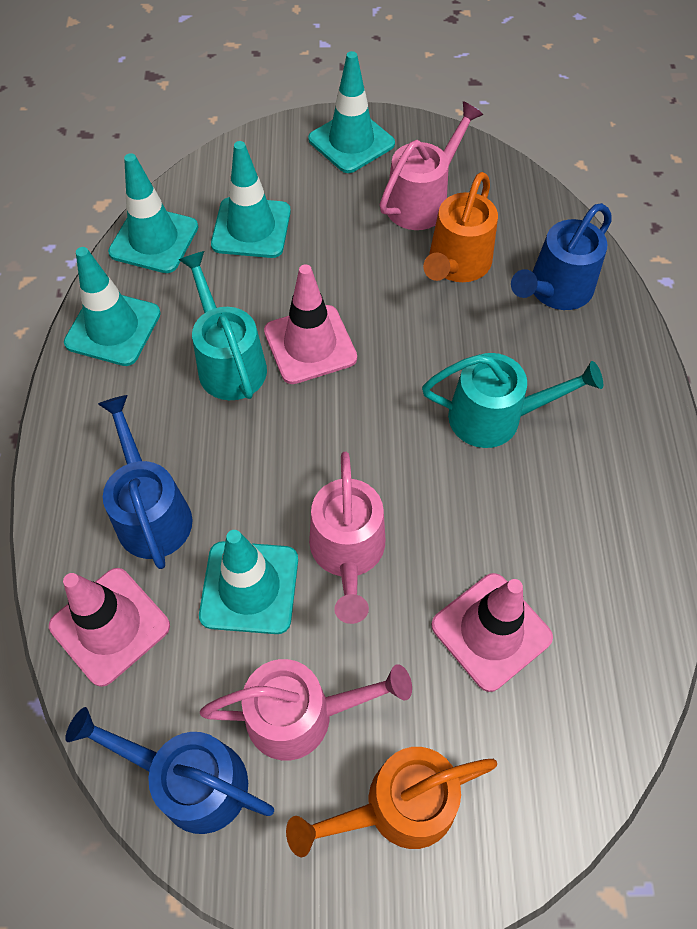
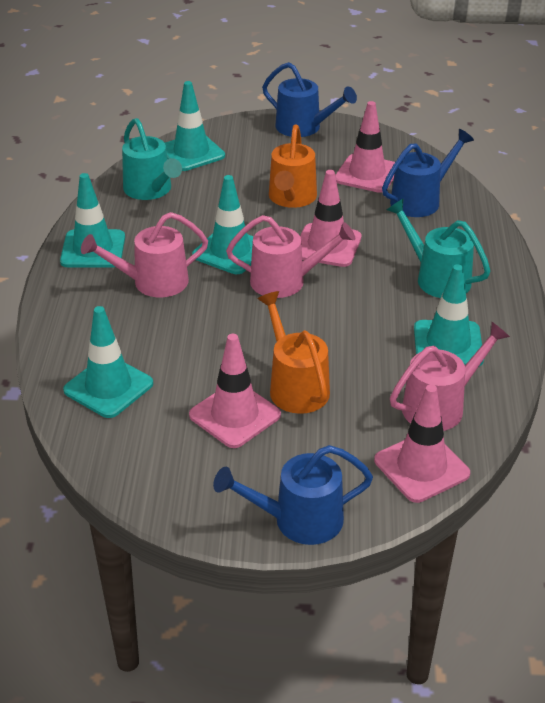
pink traffic cone: [49,568,170,687] [264,264,357,384] [431,573,553,692] = 3 -> [189,334,281,448] [300,170,361,267] [335,101,395,193] [374,384,470,503] = 4

